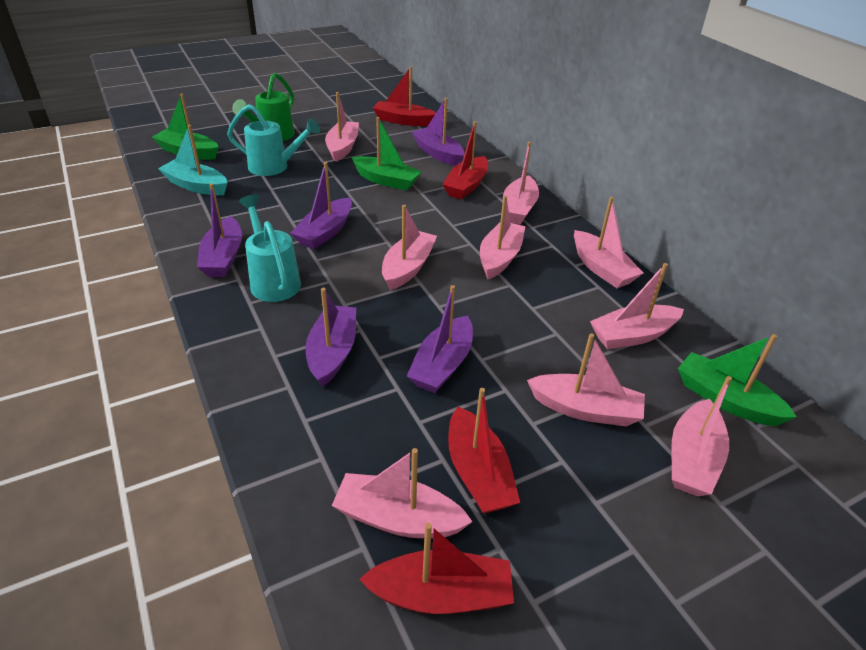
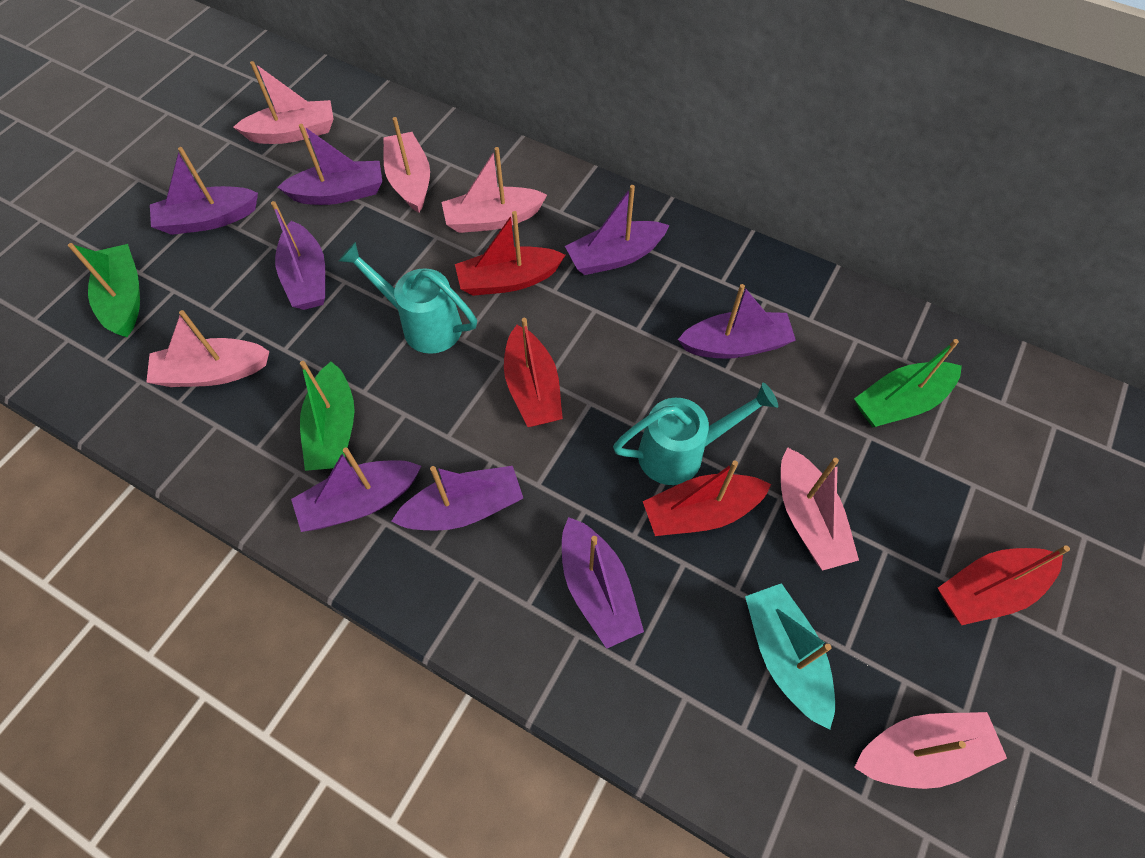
green watering can: [232,73,295,141] = 1 -> none = 0
pink boat: [325,92,359,162] [332,448,473,538] [382,205,437,290] [480,196,525,279] [502,142,539,224] [527,333,645,426] [574,197,643,288] [590,263,684,349] [671,376,732,496] = 9 -> [146,310,270,387] [233,61,334,144] [384,117,430,213] [442,147,547,233] [781,447,859,571] [854,712,1007,789] = 6
purple boat: [197,183,242,277] [290,162,352,249] [306,288,356,387] [407,285,473,393] [412,98,464,166] = 5 -> [150,147,258,235] [271,201,325,310] [277,124,382,205] [291,448,421,532] [391,466,523,531] [562,517,644,649] [565,185,670,275] [678,284,796,359] = 8

